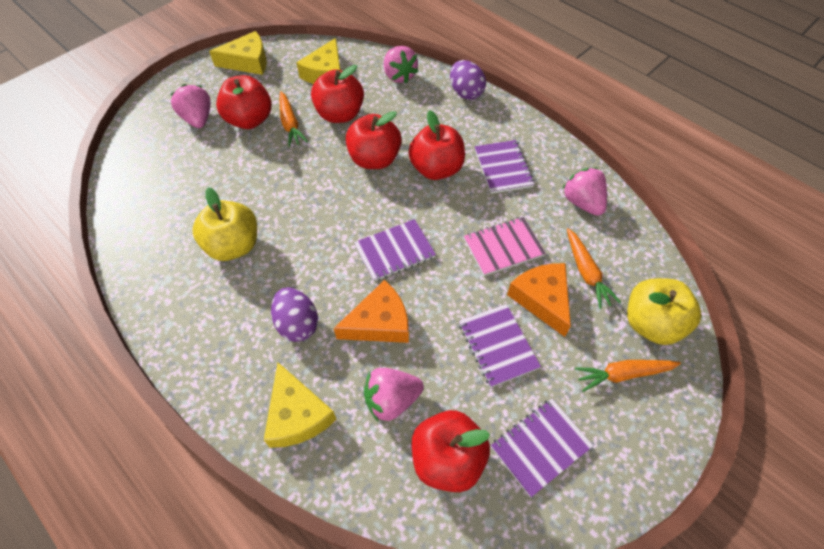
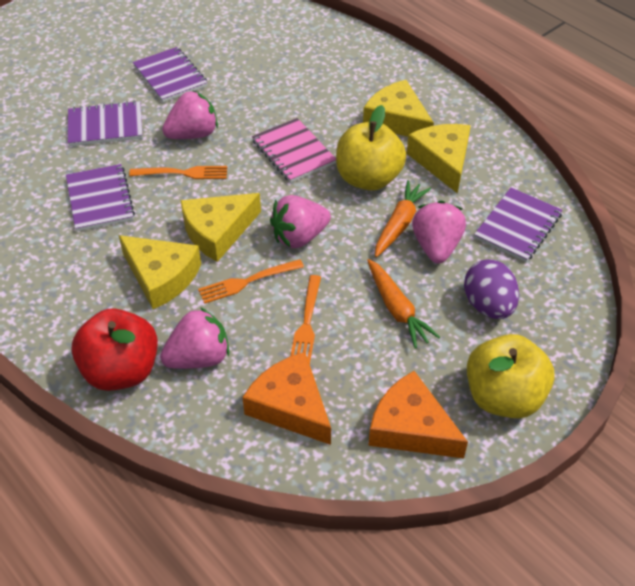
orange carrot: [280,91,308,147] [567,228,621,309] [575,360,681,392] = 3 -> [367,259,440,349] [375,180,431,257] = 2
orange fork: none = 0 -> [129,166,227,179] [198,259,304,304] [290,275,321,364] = 3
purple egg: [271,287,318,342] [450,60,486,100] = 2 -> [464,259,519,319] = 1
red apple: [216,75,272,129] [311,65,364,123] [346,111,402,169] [409,110,465,180] [411,410,490,492] = 5 -> [71,309,158,391] = 1
yellow cheese: [209,31,267,75] [264,362,337,448] [296,38,340,84] = 3 -> [118,235,201,309] [180,193,261,262] [363,80,434,137] [407,124,471,194] = 4

